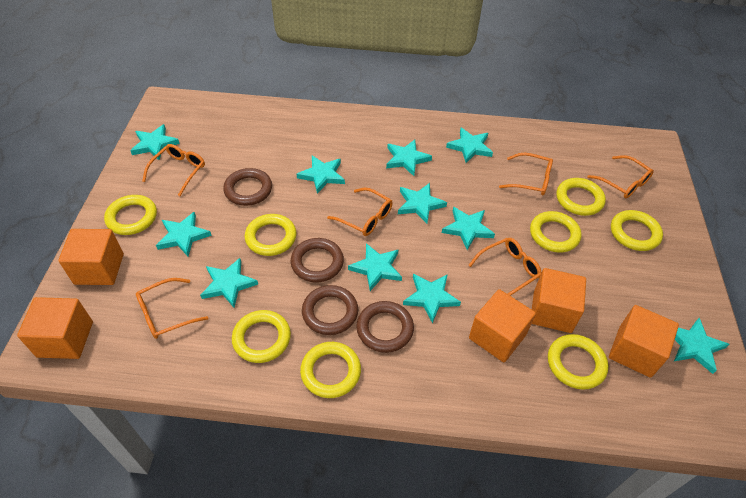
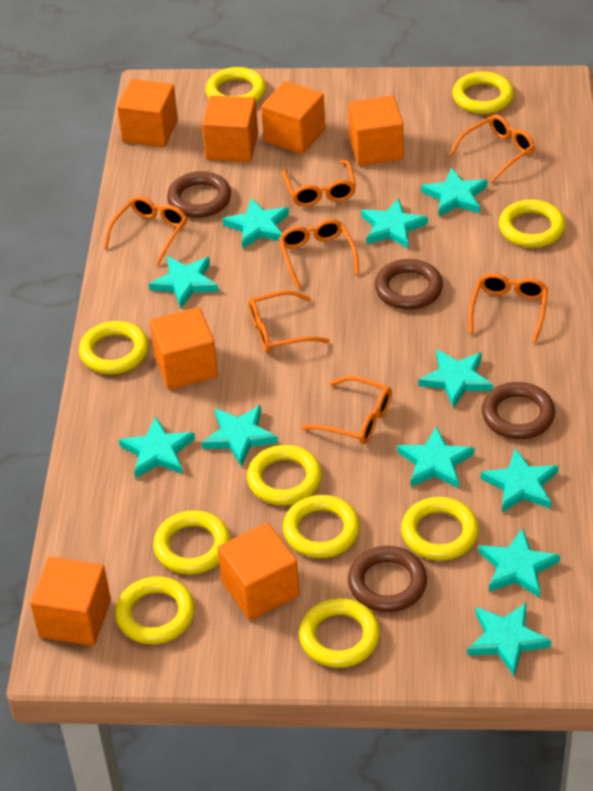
orange cube: [17,297,93,359] [58,229,124,285] [469,289,536,362] [532,268,586,333] [609,305,679,378] = 5 -> [30,557,111,646] [117,79,178,147] [150,307,218,390] [202,95,258,162] [217,523,300,620] [261,81,325,154] [348,96,404,166] = 7
orange glasses: [136,278,208,339] [142,144,205,196] [327,188,393,236] [468,238,542,296] [499,153,553,195] [587,155,654,198] = 6 -> [104,196,187,265] [249,290,330,353] [279,219,359,288] [283,160,356,207] [302,376,392,444] [450,115,535,183] [469,273,548,343] = 7
yellow ring: [104,195,157,235] [232,310,291,363] [245,214,297,256] [300,342,361,398] [530,211,582,253] [548,334,609,390] [556,178,606,216] [611,210,663,251] = 8 -> [79,321,149,374] [115,576,195,644] [153,510,231,574] [206,67,266,102] [247,445,322,505] [283,495,360,558] [299,598,380,668] [401,497,479,561] [452,71,514,114] [499,199,566,248] = 10

